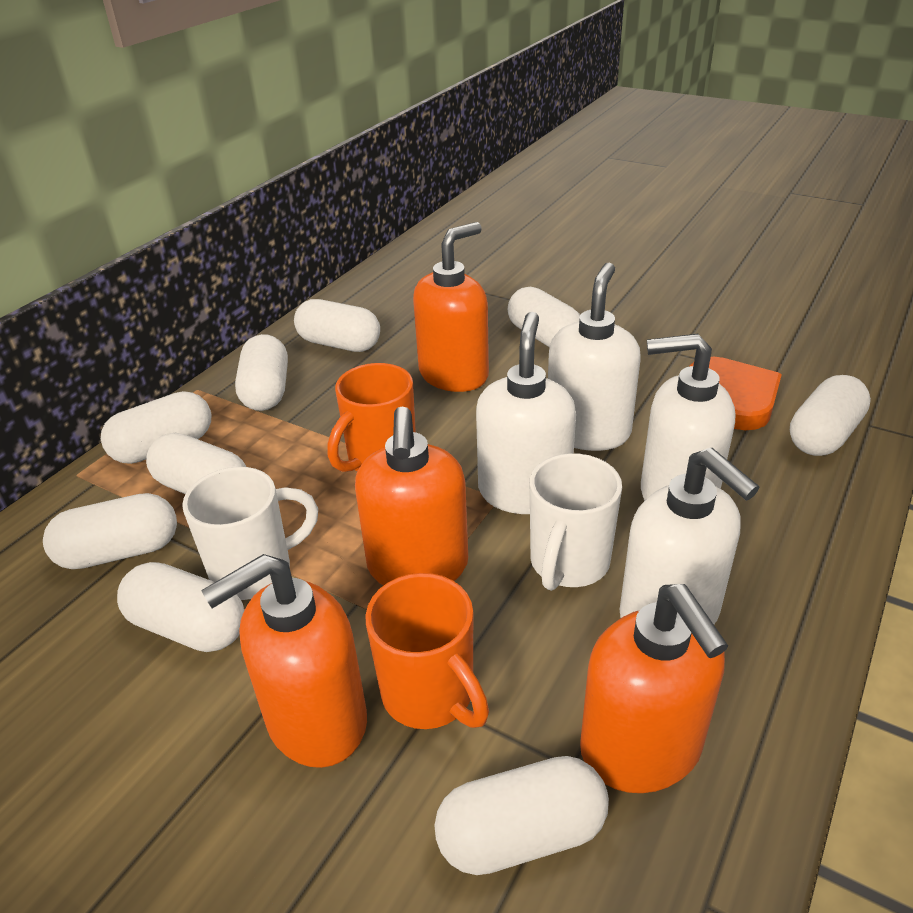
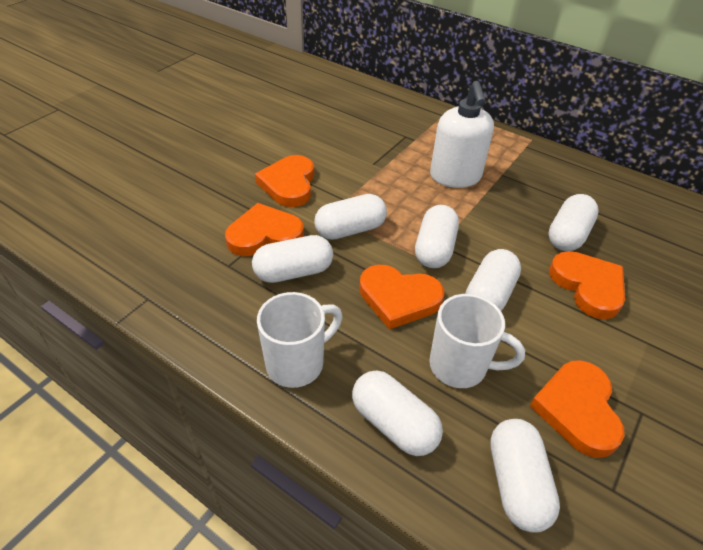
orange heart: [689,357,782,430] = 1 -> [225,203,304,256] [255,155,314,207] [359,265,444,329] [530,360,624,458] [549,251,625,319] = 5
orange mug: [327,363,416,472] [365,573,489,729] = 2 -> none = 0
orange soap dispenser: [201,554,367,768] [355,407,468,586] [413,222,489,392] [580,584,728,793] = 4 -> none = 0
white capsule: [43,493,177,569] [101,391,212,464] [117,562,244,652] [146,433,246,494] [235,334,288,411] [294,299,380,352] [434,756,609,875] [507,287,580,347] [790,375,871,456] = 9 -> [252,235,333,283] [314,194,387,240] [352,371,443,456] [415,205,459,268] [465,249,521,311] [490,419,560,533] [548,194,599,251] = 7
white soap dispenser: [476,312,576,514] [548,262,641,451] [619,448,760,624] [641,334,735,501] = 4 -> [430,81,494,188] = 1

